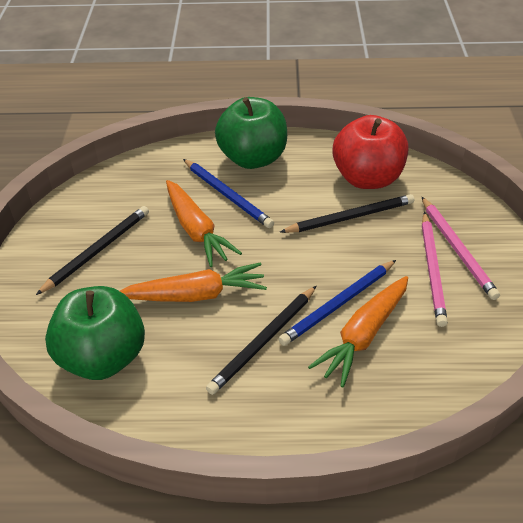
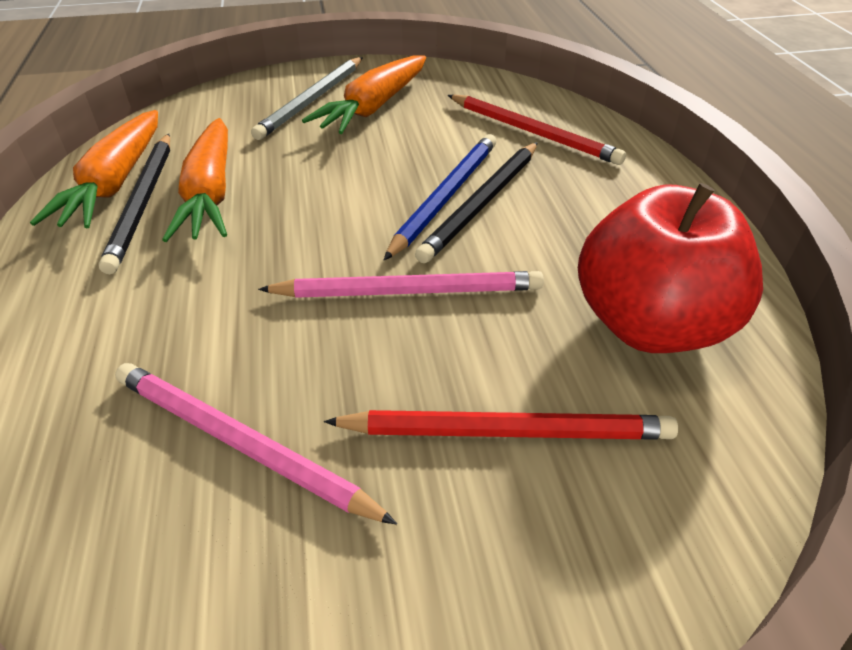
black pencil: [36,206,149,295] [206,286,316,395] [280,194,414,233] = 3 -> [98,134,170,274] [415,142,538,263] = 2
blue pencil: [183,159,274,228] [278,260,396,346] = 2 -> [384,134,496,260] = 1
green apple: [45,286,145,380] [215,97,287,169] = 2 -> none = 0
grey pencil: none = 0 -> [251,57,363,140] = 1
red pencil: none = 0 -> [324,410,678,440] [448,94,626,165] = 2

